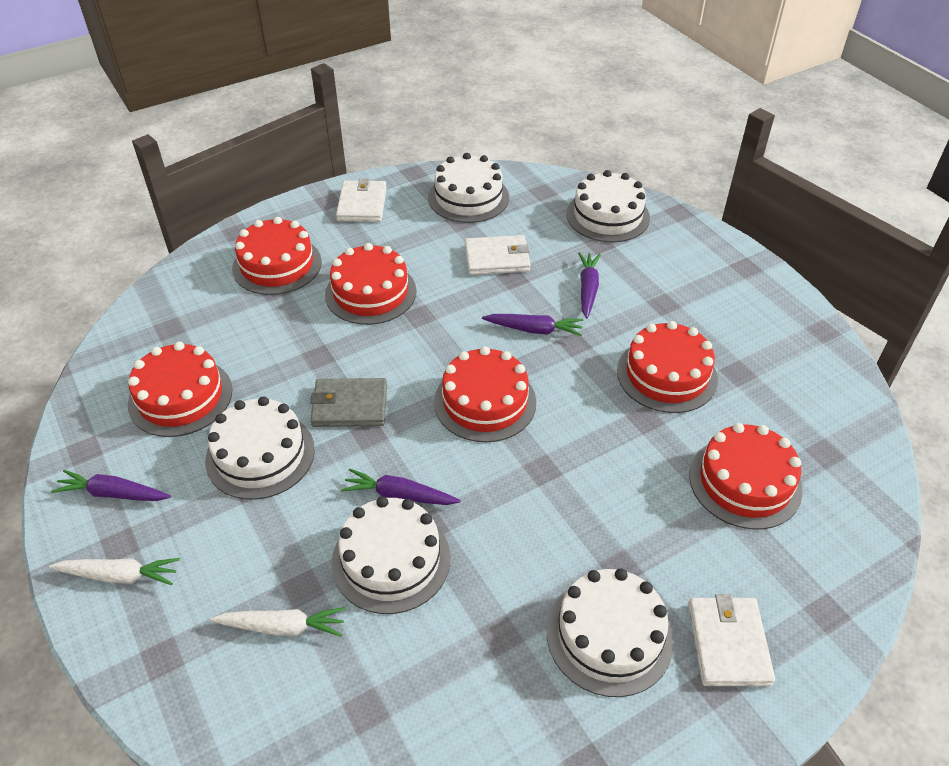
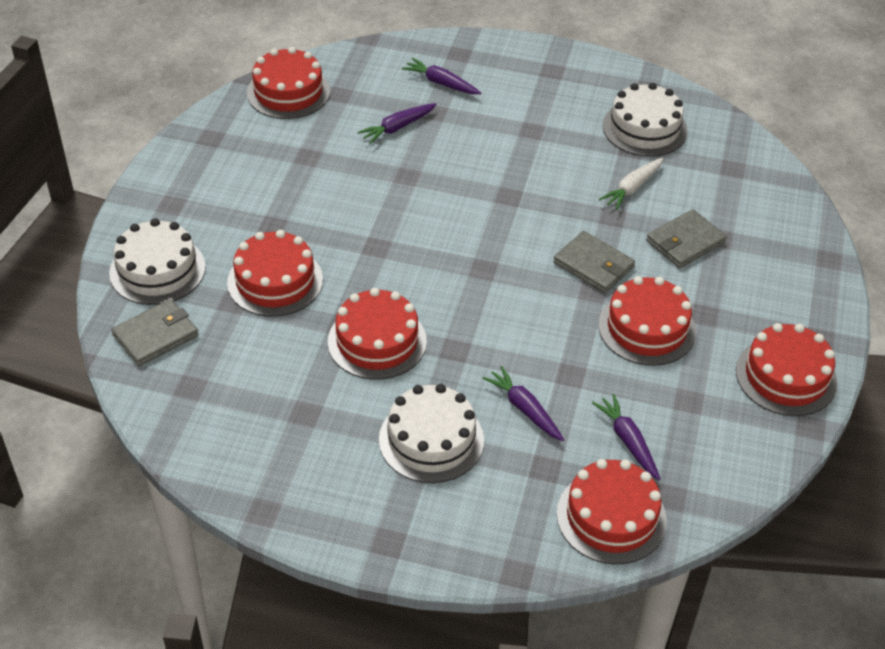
grey wallet: [310,378,387,427] = 1 -> [111,299,198,366] [553,231,635,293] [646,209,727,268] = 3
white cake: [205,396,315,500] [331,496,450,614] [428,153,509,223] [547,568,674,697] [566,170,650,242] = 5 -> [109,218,206,305] [379,384,484,483] [603,83,688,157] = 3
white carrot: [49,558,180,585] [210,607,346,637] = 2 -> [599,157,664,210] = 1
white wallet: [336,178,387,222] [465,235,531,275] [688,594,775,686] = 3 -> none = 0

